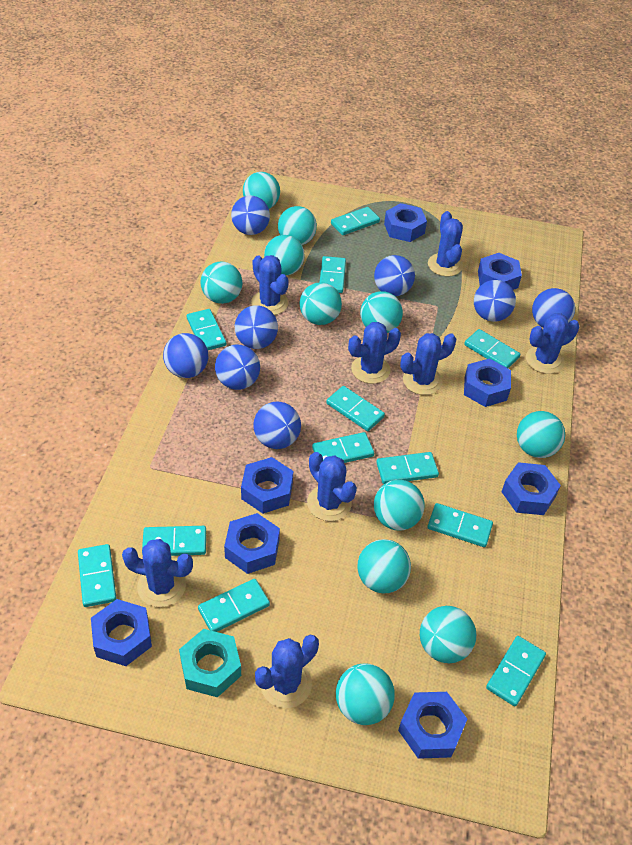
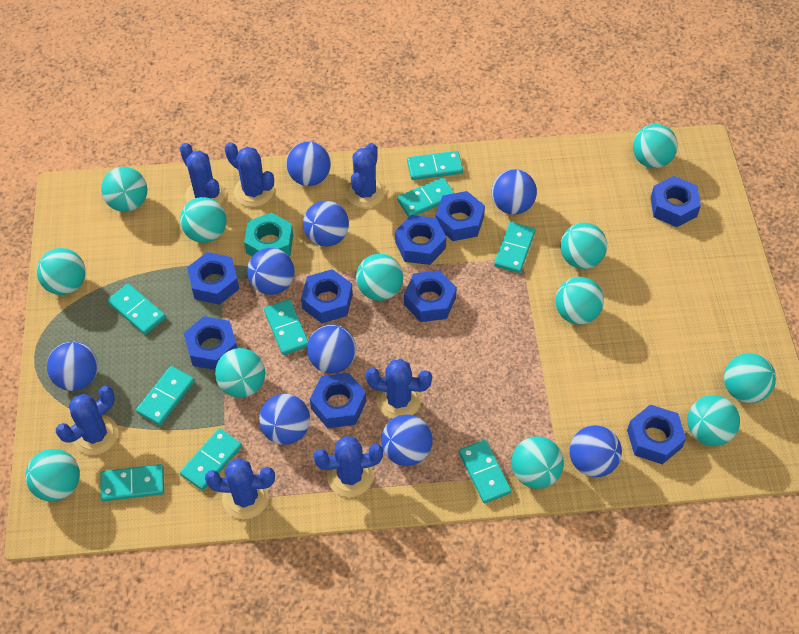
blue ball: [163,333,208,378] [215,344,260,390] [231,196,270,235] [235,305,278,349] [253,401,301,449] [374,255,415,296] [474,280,516,322] [532,288,575,328] = 8 -> [47,341,98,391] [247,248,294,295] [259,394,310,445] [286,141,331,186] [303,201,349,247] [307,325,356,374] [381,414,433,466] [492,169,537,215] [570,425,622,477] = 9
blue cactus: [122,539,193,607] [251,255,289,315] [255,635,319,708] [307,452,357,521] [348,322,401,384] [400,333,456,395] [428,211,463,276] [526,313,579,374] = 8 -> [56,386,118,455] [180,143,225,204] [205,458,275,519] [225,142,274,207] [314,436,383,497] [345,143,385,208] [366,359,432,419] = 7
blue nut: [91,599,152,666] [224,513,280,574] [241,457,293,514] [384,203,427,242] [398,692,467,759] [464,358,511,407] [478,253,522,290] [501,462,561,515] = 8 -> [184,316,237,370] [187,252,239,305] [301,269,353,323] [310,373,366,428] [395,215,446,265] [404,270,457,322] [435,191,485,241] [627,405,686,464] [651,176,701,227] = 9
turquoise ball: [201,262,242,304] [243,172,280,209] [264,235,305,276] [278,206,317,245] [300,282,342,325] [336,664,395,725] [358,539,411,593] [360,291,403,333] [374,480,424,531] [420,606,476,663] [517,411,565,458] = 11 -> [25,449,80,501] [37,248,86,295] [101,167,147,212] [180,197,227,243] [215,348,265,398] [356,254,403,301] [512,436,564,489] [555,277,604,325] [560,223,607,269] [633,124,678,168] [687,395,740,446] [724,353,776,403] = 12
turquoise domino: [78,544,117,607] [142,526,206,556] [187,309,226,350] [198,579,270,632] [312,432,374,463] [319,256,346,293] [326,386,385,431] [331,207,380,235] [376,452,439,484] [427,503,493,547] [464,329,520,368] [486,636,546,706] = 12 -> [100,464,164,501] [107,284,166,335] [136,366,195,425] [180,428,242,491] [264,299,308,355] [397,178,454,217] [407,151,463,180] [459,440,512,504] [494,222,536,273] = 9

